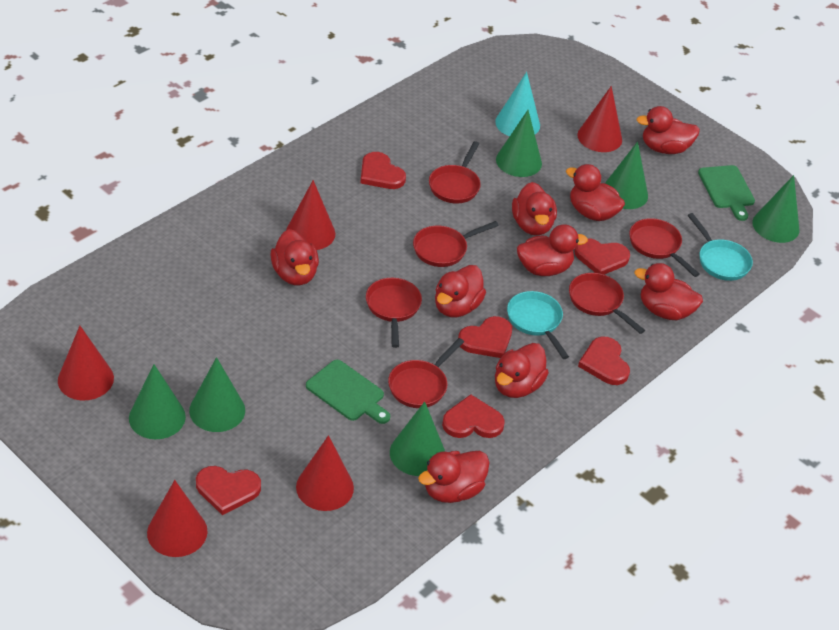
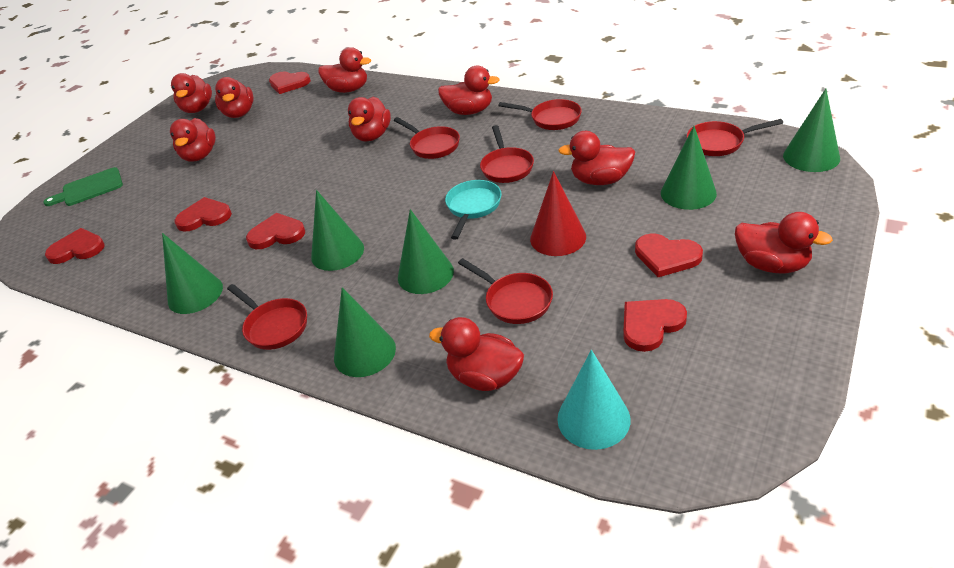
green cutting board: [306,360,390,424] [698,165,755,221] = 2 -> [43,167,123,206] = 1
red cone: [58,326,114,400] [147,480,207,557] [286,180,335,250] [296,435,354,511] [577,86,622,152] = 5 -> [530,171,586,256] = 1
turquoise pan: [507,291,569,359] [687,213,753,281] = 2 -> [445,180,502,240] = 1

